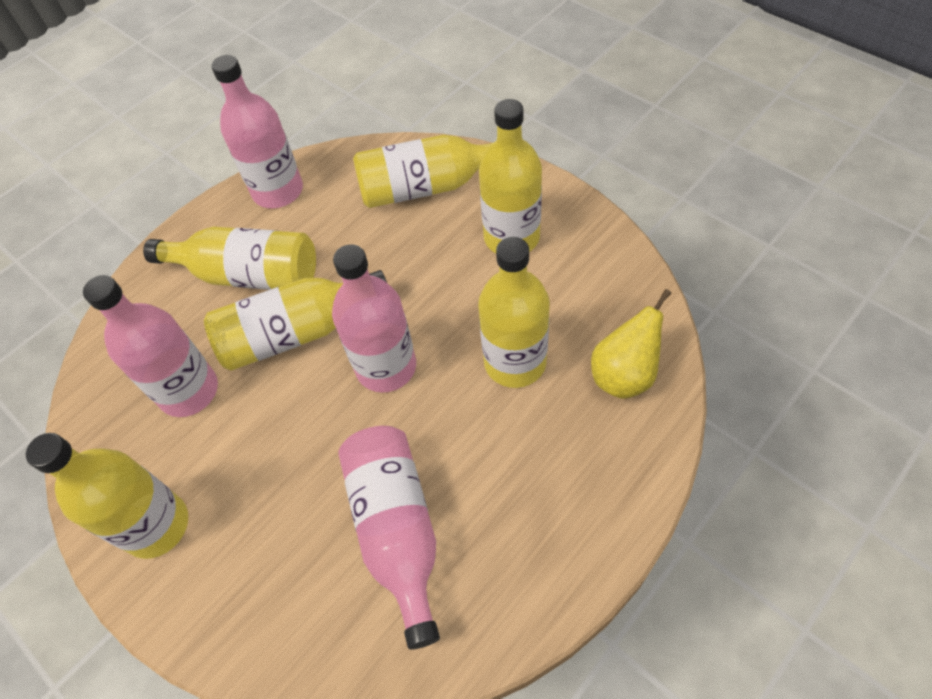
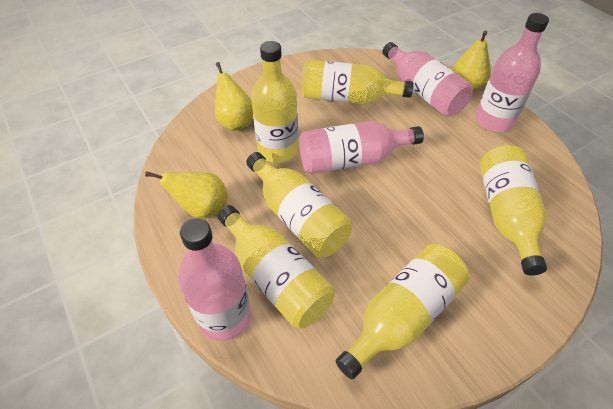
yellow pear: [591,289,671,399] = 1 -> [145,171,228,218] [215,62,253,131] [452,30,491,90] = 3

